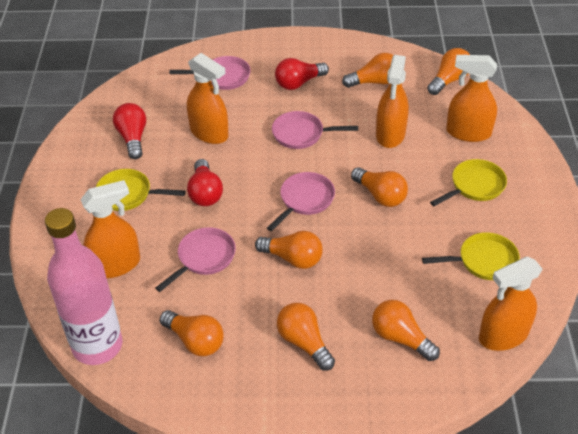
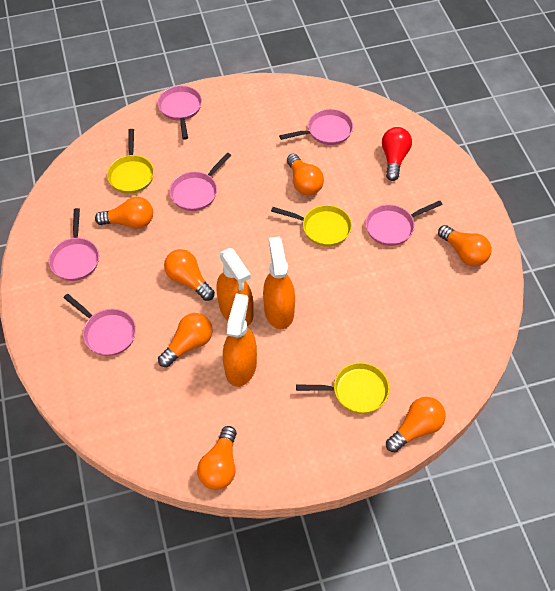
orange spray bottle: [80,180,140,278] [187,53,228,144] [376,55,409,148] [446,55,497,142] [479,257,543,351] = 5 -> [216,248,254,326] [223,293,257,387] [263,237,295,329] = 3
pink bottle: [45,208,123,365] = 1 -> none = 0
pink pan: [155,227,236,292] [169,56,251,90] [267,172,335,231] [272,111,358,149] = 4 -> [49,208,99,281] [63,294,136,356] [158,86,202,140] [169,152,232,211] [279,109,353,145] [365,200,442,246] = 6
red light bulb: [113,103,146,159] [187,159,223,206] [275,58,329,90] = 3 -> [382,127,412,181] = 1

